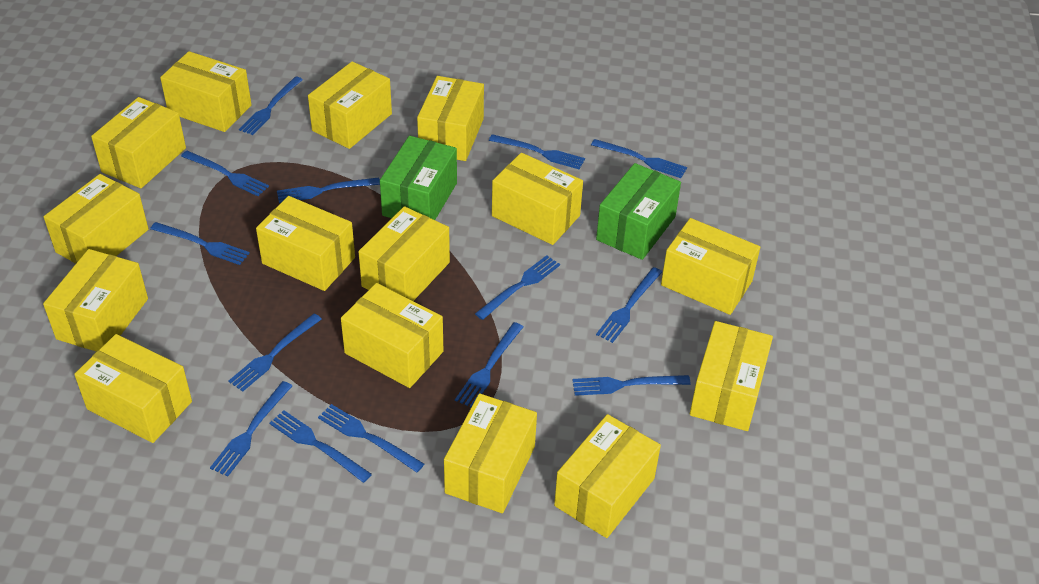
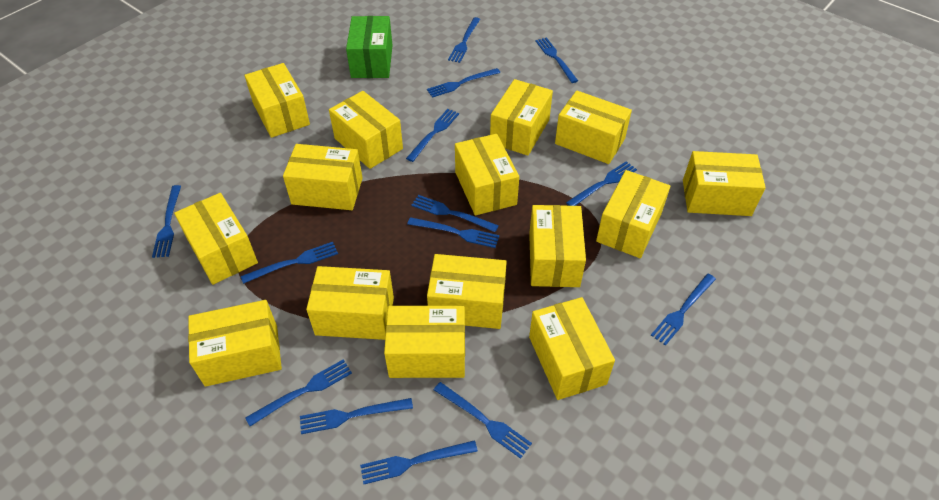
green box: [380,136,457,220] [596,163,681,260] = 2 -> [346,16,393,78] = 1

